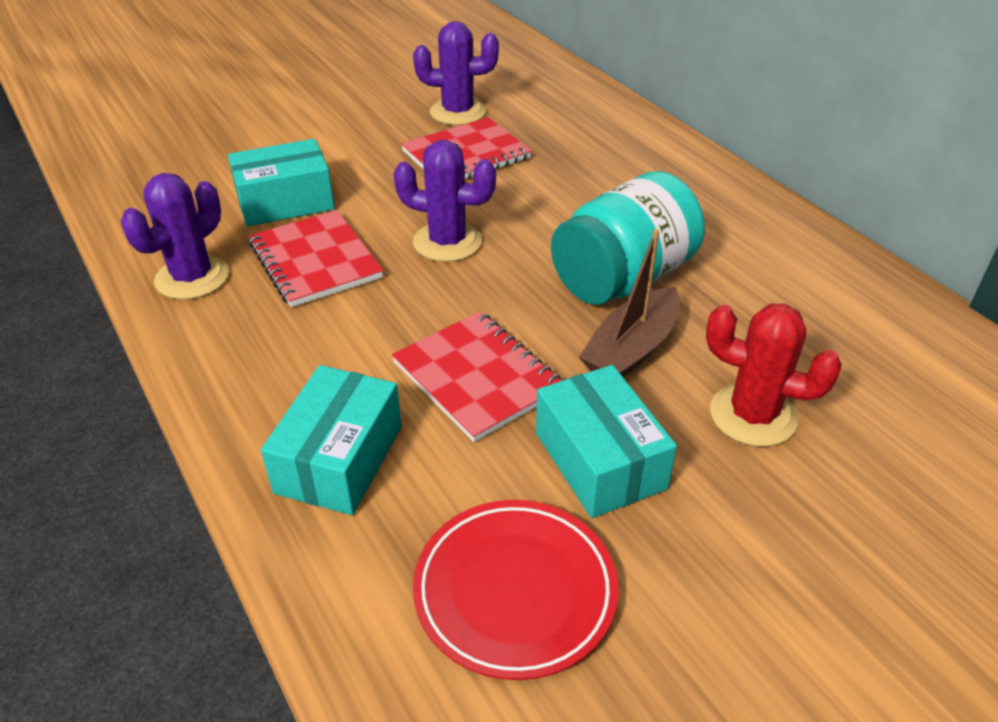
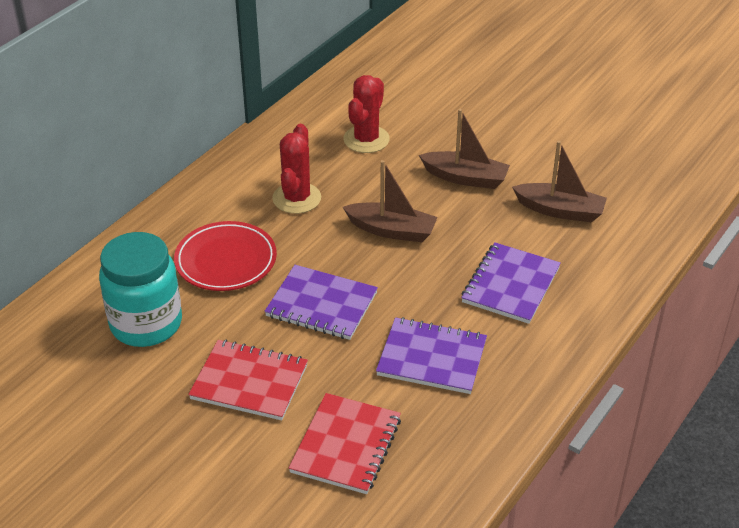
brown boat: [579,229,680,377] = 1 -> [343,160,438,242] [419,109,510,189] [512,141,607,222] = 3
purple cactus: [121,173,229,300] [393,140,496,262] [413,21,499,125] = 3 -> none = 0
purple notebook: none = 0 -> [265,265,378,340] [376,317,487,394] [461,242,561,324] = 3
red cactus: [706,304,842,447] = 1 -> [272,124,321,214] [343,75,390,153] = 2
red notebook: [249,210,383,307] [392,311,561,442] [401,117,532,179] = 3 -> [188,339,308,420] [289,393,401,494] = 2
turquoise box: [228,139,335,226] [261,365,402,515] [536,365,677,518] = 3 -> none = 0

